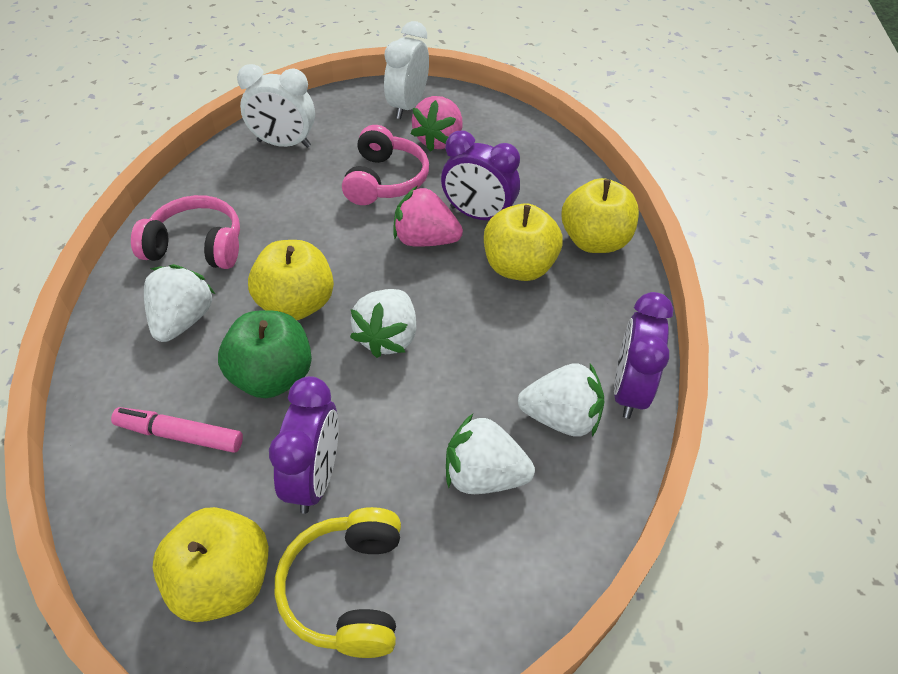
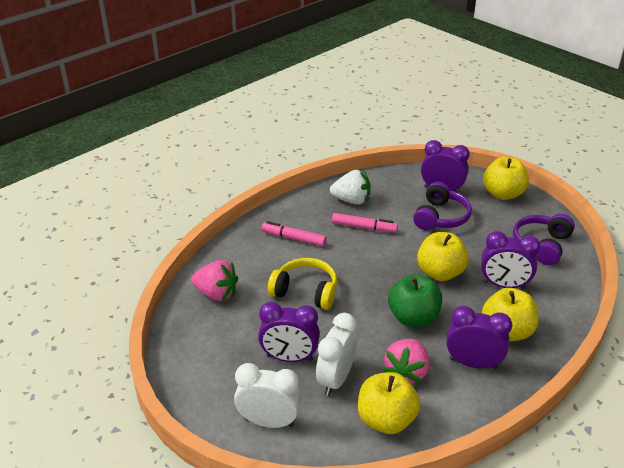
pink headphones: [131,195,240,269] [342,125,429,205] = 2 -> none = 0
pink marker: [111,407,243,453] = 1 -> [262,221,327,246] [332,213,398,233] = 2
purple clock: [269,376,339,514] [441,131,520,220] [614,292,673,419] = 3 -> [258,302,320,362] [421,140,470,193] [446,306,512,369] [481,231,541,289] = 4
purple headphones: none = 0 -> [413,182,472,231] [513,214,575,265] = 2
white strawberry: [144,264,215,342] [350,289,417,358] [446,414,535,494] [518,363,605,437] = 4 -> [330,170,371,205] = 1

